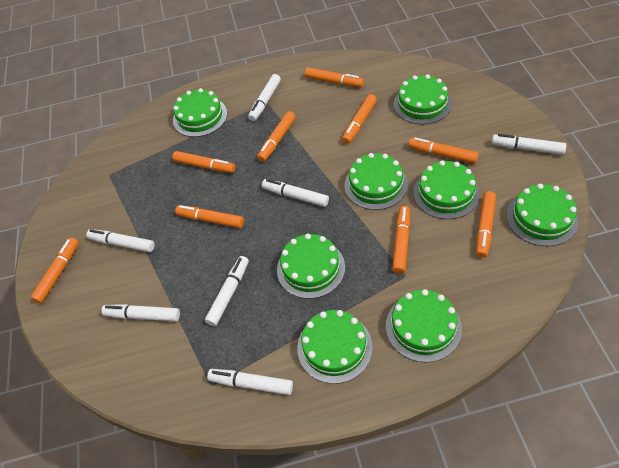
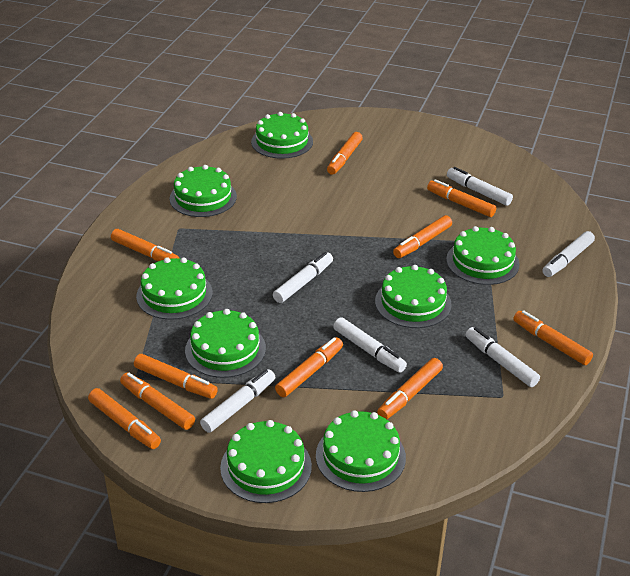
orange marker: [30,238,79,304] [172,151,235,173] [175,205,244,228] [257,111,296,162] [305,67,364,87] [342,94,377,144] [392,206,410,274] [409,138,479,164] [476,191,496,258] = 9 -> [88,388,161,449] [111,229,180,261] [120,373,195,430] [134,354,218,399] [275,337,343,397] [327,132,363,175] [377,358,443,419] [393,215,452,258] [427,179,496,217] [513,310,593,365] = 10
white marker: [86,229,155,252] [101,304,180,322] [205,256,249,326] [207,369,293,395] [248,74,281,121] [262,179,329,207] [492,134,566,155] = 7 -> [200,369,275,433] [273,252,333,303] [333,317,407,373] [447,167,513,206] [466,327,540,387] [543,231,595,277] = 6

